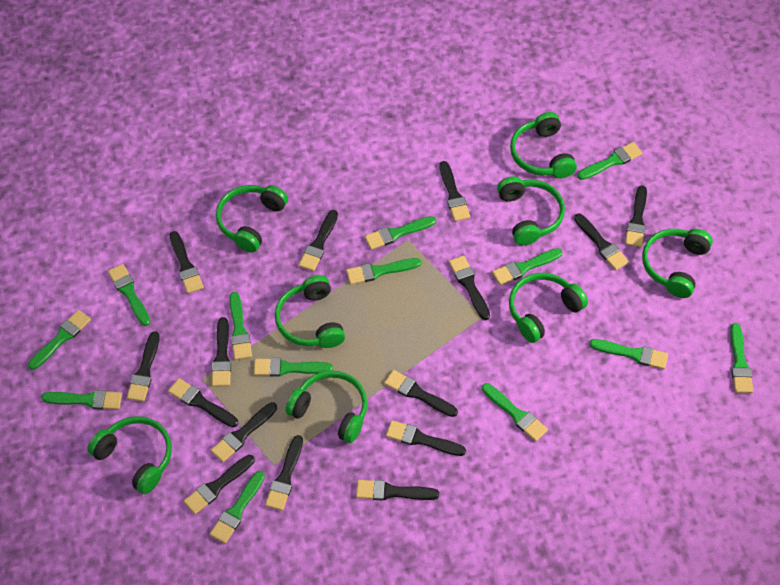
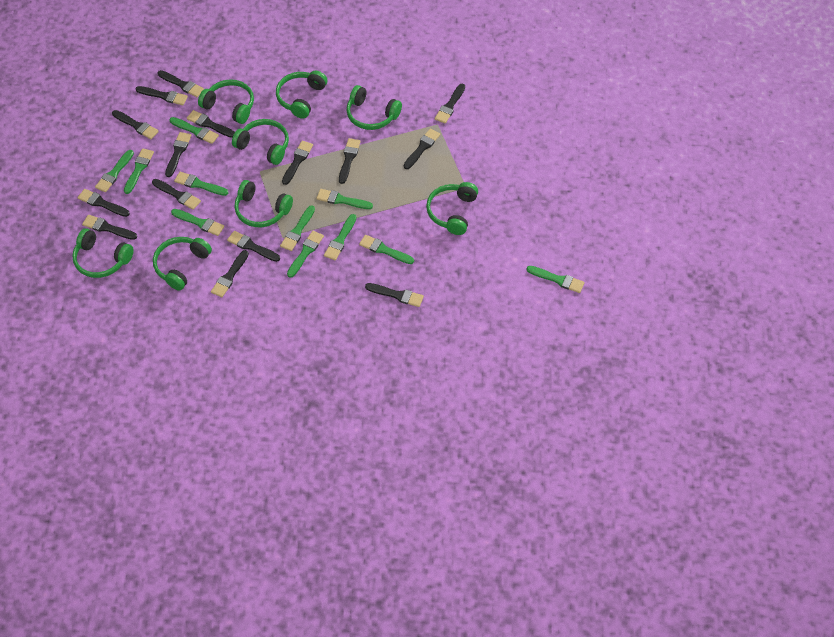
green brush: [28,310,91,370] [41,390,122,410] [108,264,150,326] [210,471,265,544] [230,292,252,360] [254,358,333,376] [346,258,421,285] [365,216,436,250] [482,383,548,442] [492,248,563,285] [578,142,643,180] [589,339,668,369] [730,323,753,393] = 13 -> [95,150,134,192] [124,148,154,194] [169,117,219,144] [171,209,224,236] [174,172,228,196] [280,206,315,251] [287,231,324,278] [317,189,373,209] [324,214,357,260] [359,235,414,264] [526,266,585,293] = 11

